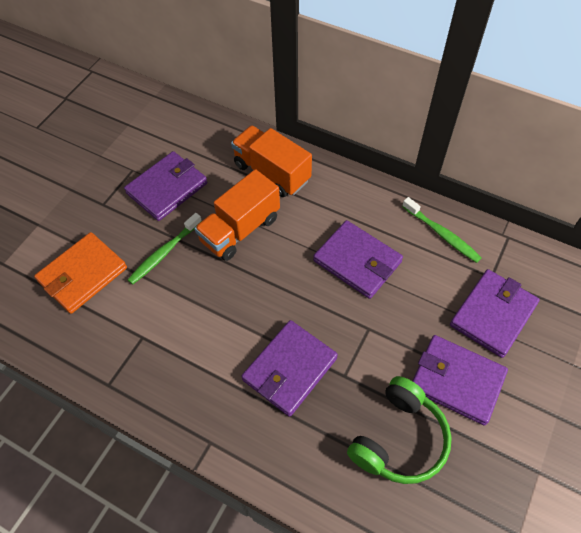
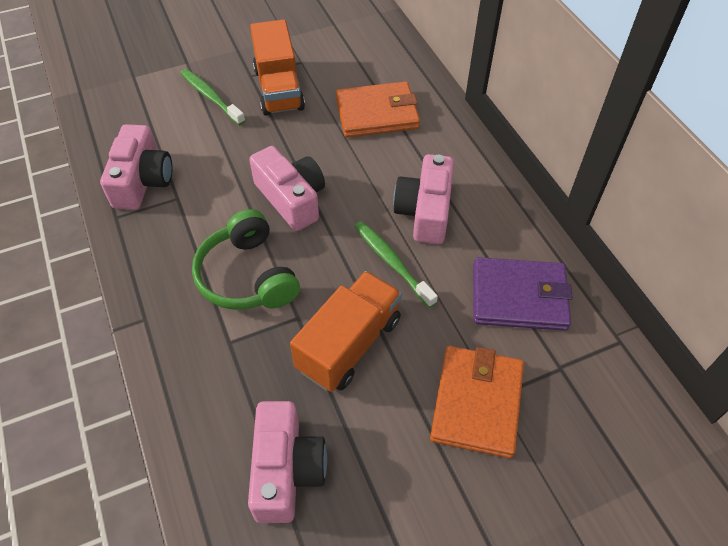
orange wallet: [34,232,127,314] = 1 -> [336,81,420,138] [430,346,524,458] = 2
pink camera: none = 0 -> [100,124,172,210] [248,401,327,523] [249,146,325,231] [393,154,454,244] = 4
purple wallet: [124,151,207,221] [241,320,338,417] [313,220,403,299] [412,335,508,426] [450,269,540,358] = 5 -> [473,257,573,331] = 1

